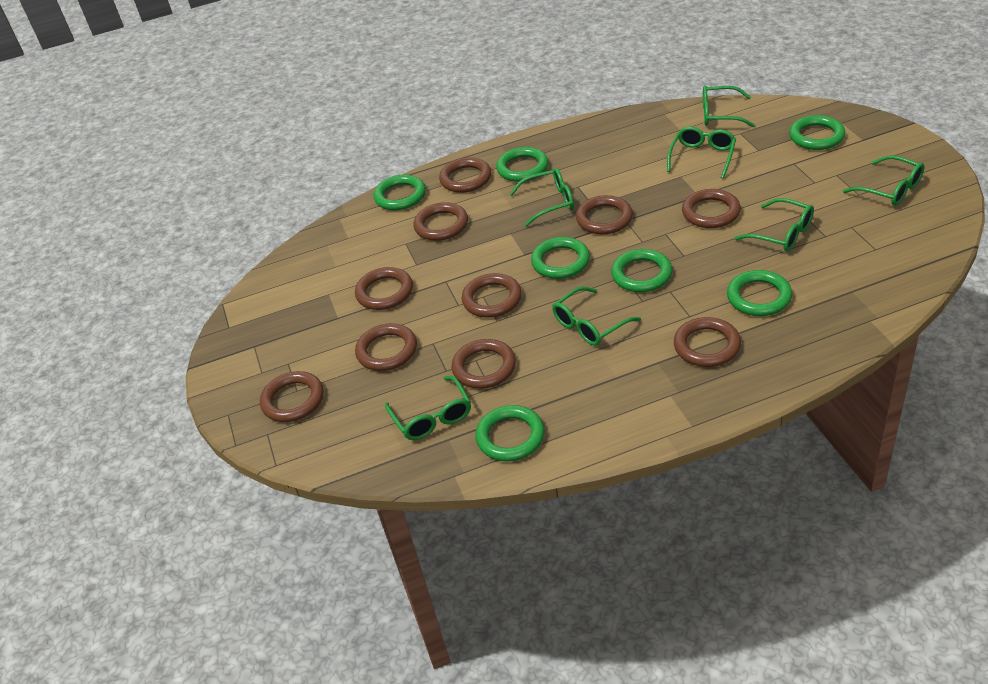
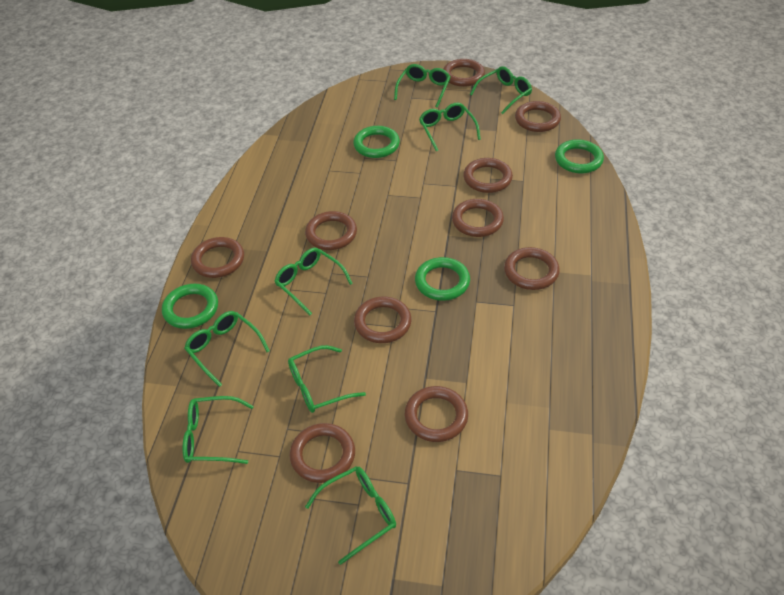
green glasses: [385,376,471,440] [510,168,574,227] [552,286,641,346] [667,127,736,178] [703,85,755,127] [734,198,814,251] [843,155,925,206] = 7 -> [183,396,254,464] [184,311,270,387] [274,248,353,316] [288,345,366,413] [305,467,396,565] [394,64,450,108] [419,103,481,151] [470,66,532,114] = 8
green ring: [373,175,426,211] [476,405,545,461] [496,147,549,182] [531,237,590,279] [611,249,672,292] [727,270,792,316] [789,115,845,150] = 7 -> [162,284,218,329] [353,126,400,158] [415,257,470,301] [555,139,604,173] = 4

